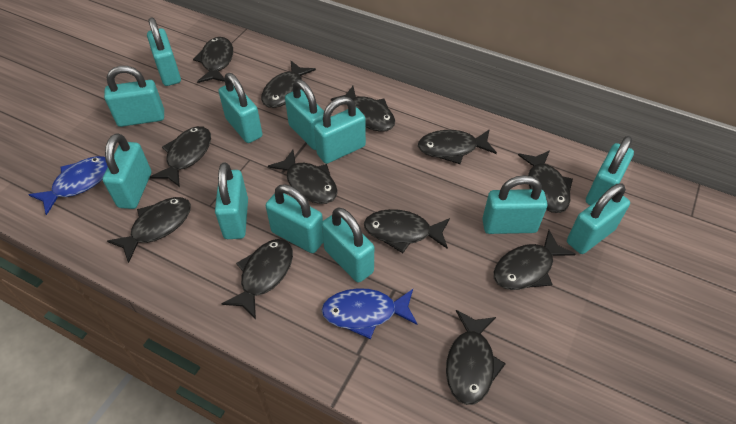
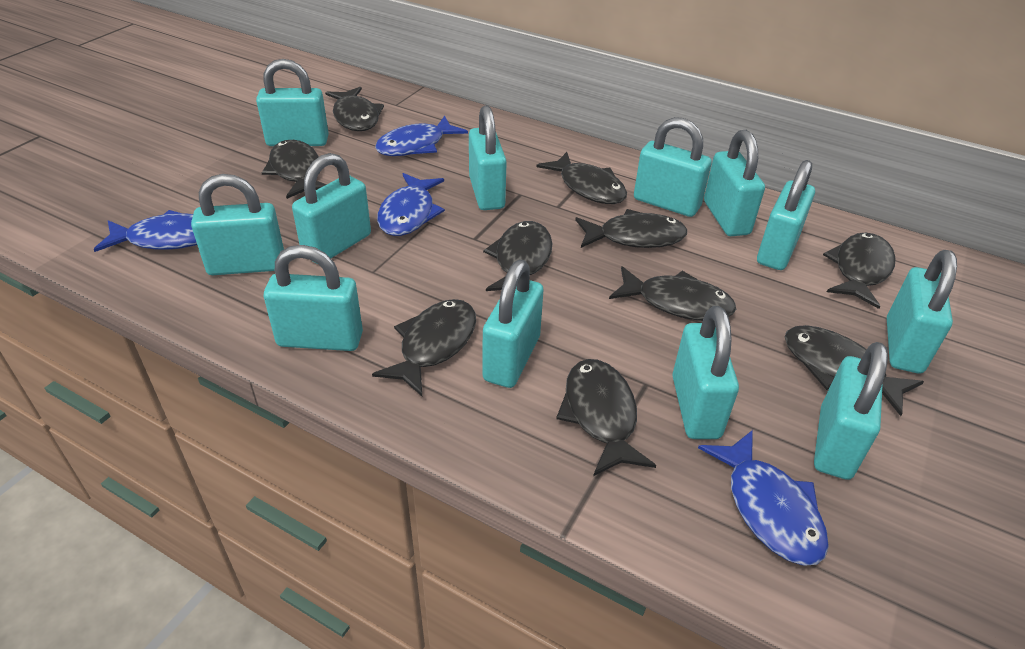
black fish: [107,197,191,263] [150,126,211,187] [193,37,233,83] [221,239,293,320] [261,61,316,108] [268,149,338,204] [331,86,395,132] [364,209,450,253] [418,129,497,164] [446,310,506,405] [494,230,576,290] [518,150,573,213] = 12 -> [262,140,326,199] [325,87,384,131] [372,299,476,396] [483,221,553,291] [536,152,627,204] [556,359,656,476] [575,209,687,248] [609,266,736,321] [785,325,924,416] [823,233,895,309] = 10
blue fish: [29,156,108,215] [321,288,417,339] = 2 -> [94,210,197,252] [375,116,468,156] [377,173,445,236] [698,430,829,566] = 4

